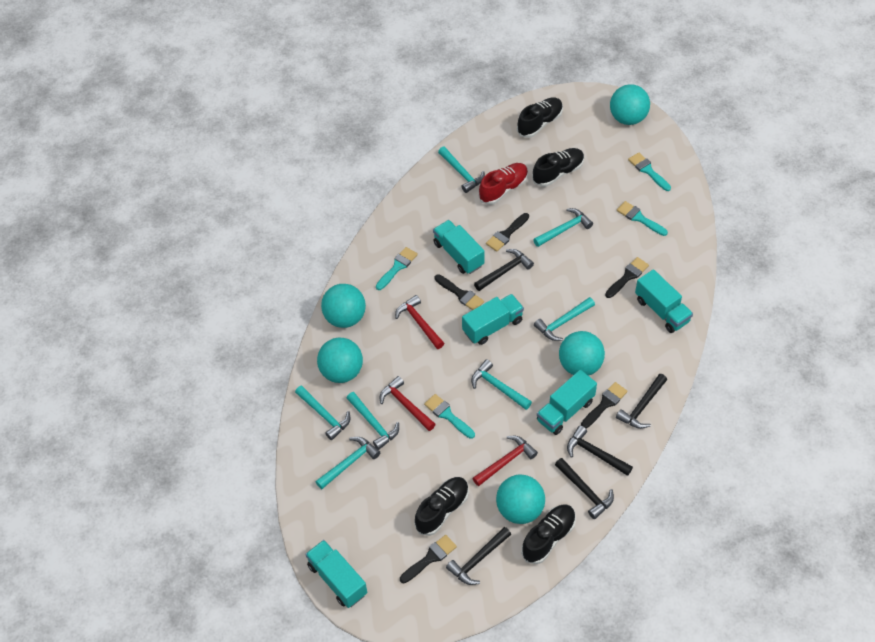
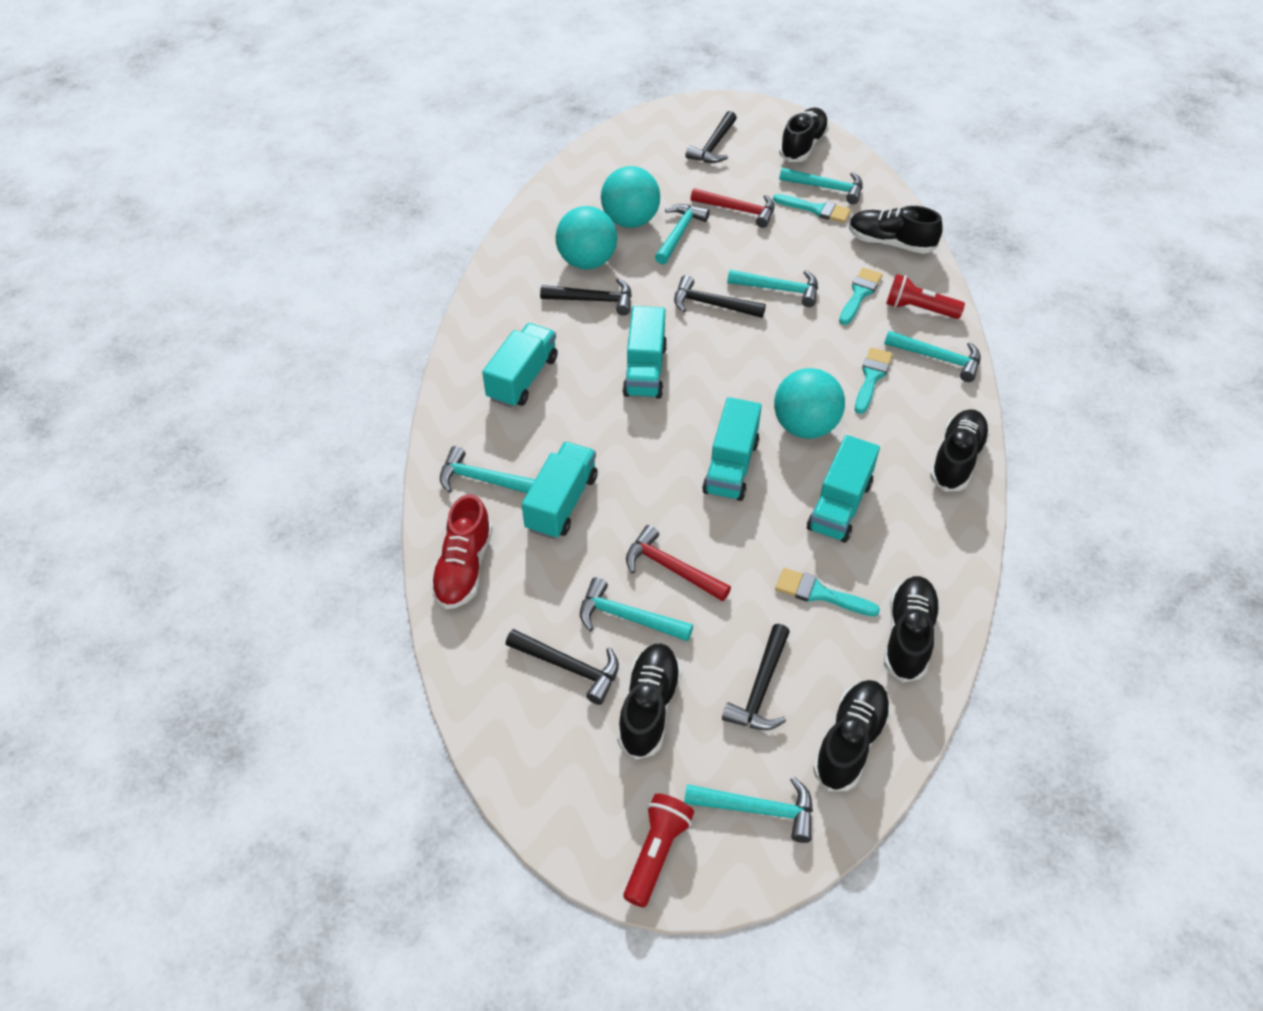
black brush: [400,535,457,583] [434,274,484,310] [486,213,529,252] [581,382,628,428] [605,257,649,298] = 5 -> none = 0
black shoe: [414,477,469,536] [517,97,563,138] [521,504,576,564] [532,148,584,187] = 4 -> [617,644,682,760] [779,108,829,162] [813,680,892,791] [849,206,943,254] [884,576,940,682] [930,409,990,492] = 6
red flashlight: none = 0 -> [623,794,694,907] [886,274,965,319] = 2
red hammer: [380,376,436,431] [395,295,444,349] [473,436,538,486] = 3 -> [626,525,731,601] [691,188,774,228] = 2
turquoise ball: [317,338,363,383] [321,284,366,328] [496,475,545,524] [559,331,605,376] [610,84,650,125] = 5 -> [556,206,617,270] [601,166,660,228] [774,368,845,439] = 3

